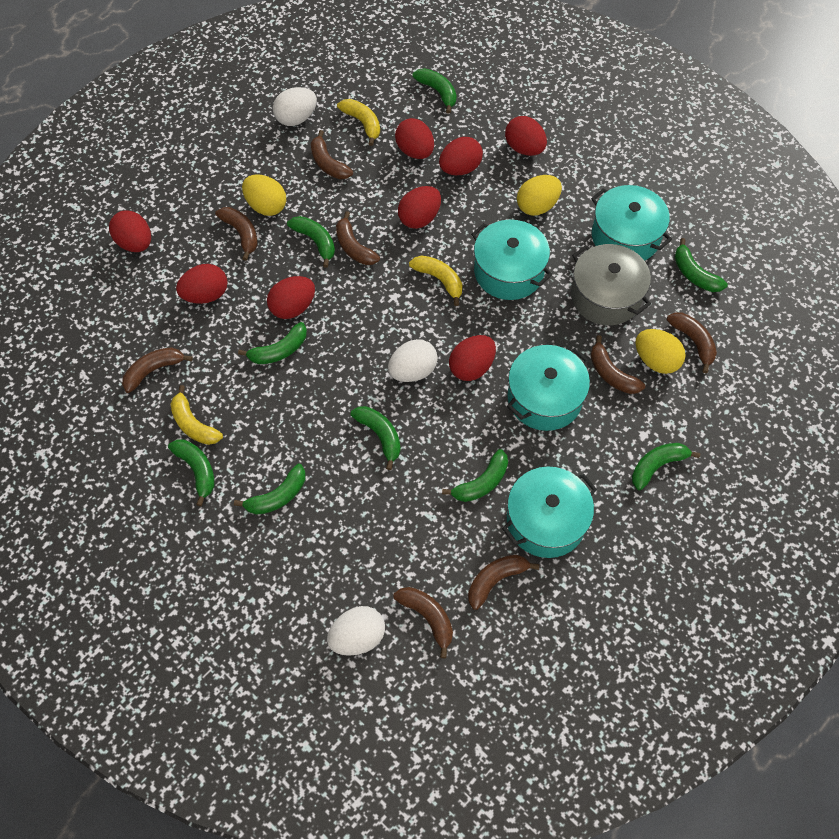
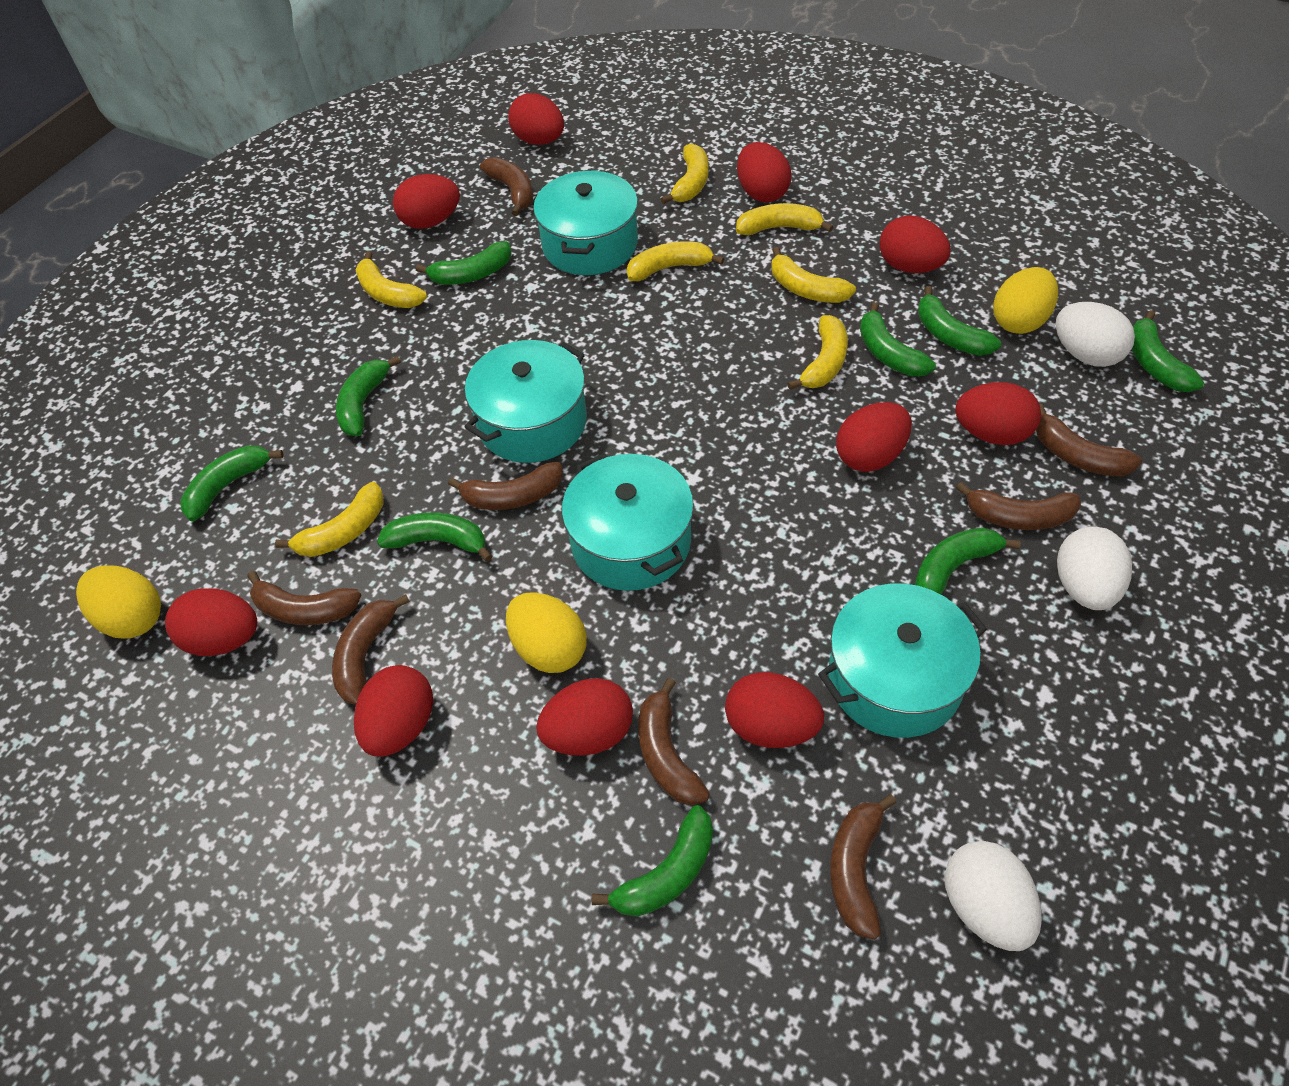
grey pot: [571,244,651,325] = 1 -> none = 0
red egg: [109,210,151,252] [176,264,228,304] [267,276,315,319] [395,118,434,159] [398,186,441,229] [439,137,483,175] [449,335,496,381] [505,116,547,156] = 8 -> [165,588,257,656] [354,665,433,756] [393,174,460,229] [508,93,564,145] [536,678,633,756] [725,672,824,748] [737,142,791,202] [836,402,912,472] [879,215,951,273] [955,382,1041,445] = 10
yellow banana: [170,385,223,445] [337,99,380,146] [409,256,462,306] = 3 -> [275,482,384,557] [356,251,427,308] [627,241,724,281] [661,143,709,204] [736,203,833,235] [771,247,856,303] [787,315,848,390] = 7

